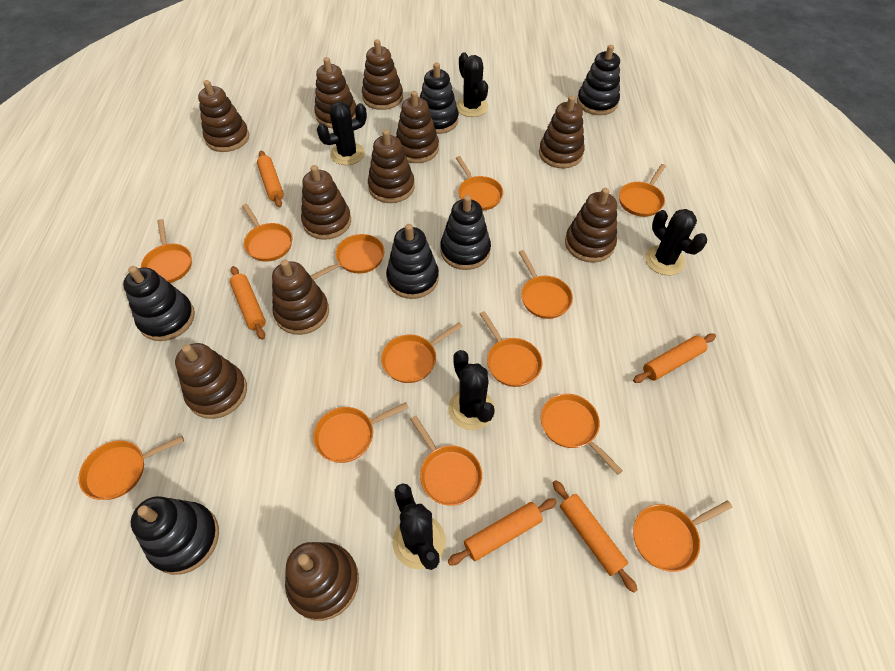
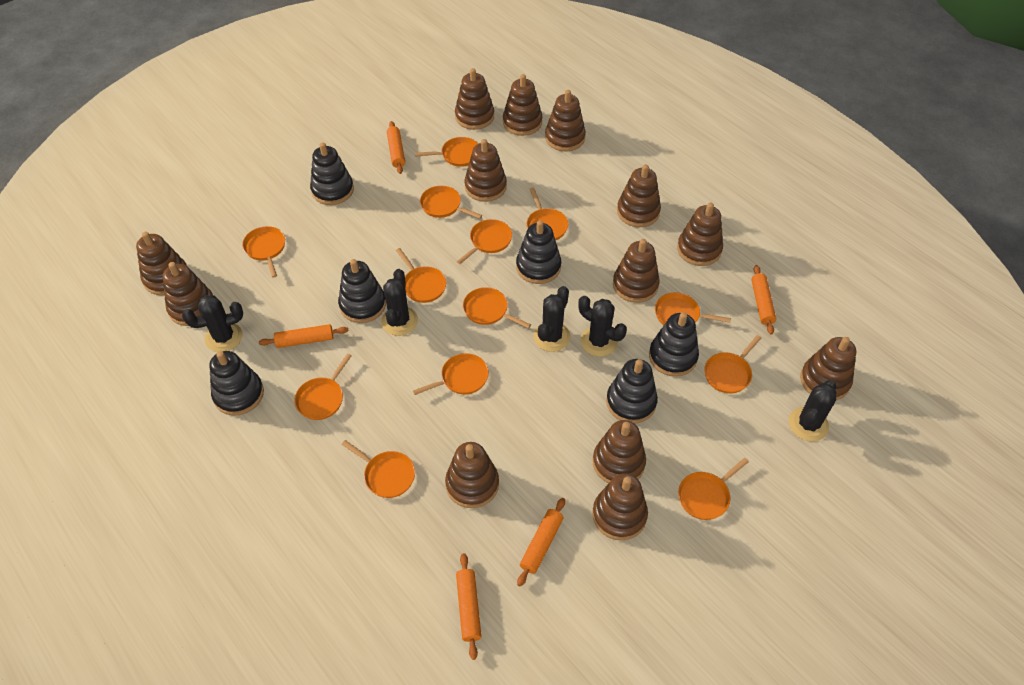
brown stacking toy: [175,343,247,419] [198,80,249,152] [272,259,329,335] [285,542,359,621] [301,165,351,240] [314,57,357,128] [362,39,403,110] [368,130,415,203] [396,91,439,163] [539,96,585,168] [565,188,617,263] = 11 -> [136,232,187,295] [162,262,213,326] [445,442,499,508] [455,68,494,130] [465,139,507,202] [503,74,542,136] [545,90,586,151] [592,473,648,541] [593,420,646,483] [613,239,660,303] [617,164,661,227] [677,203,723,266] [800,337,856,400] = 13

